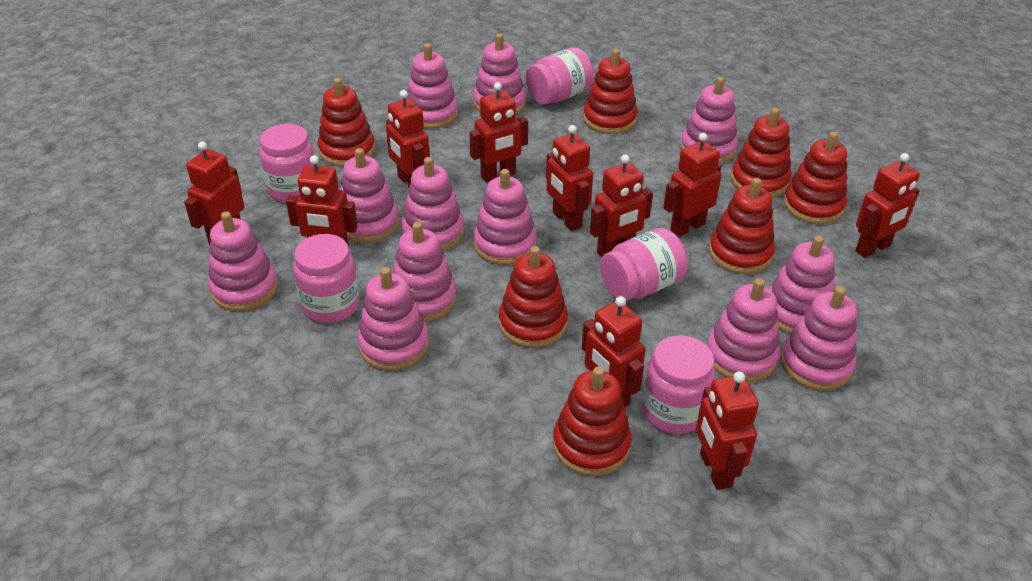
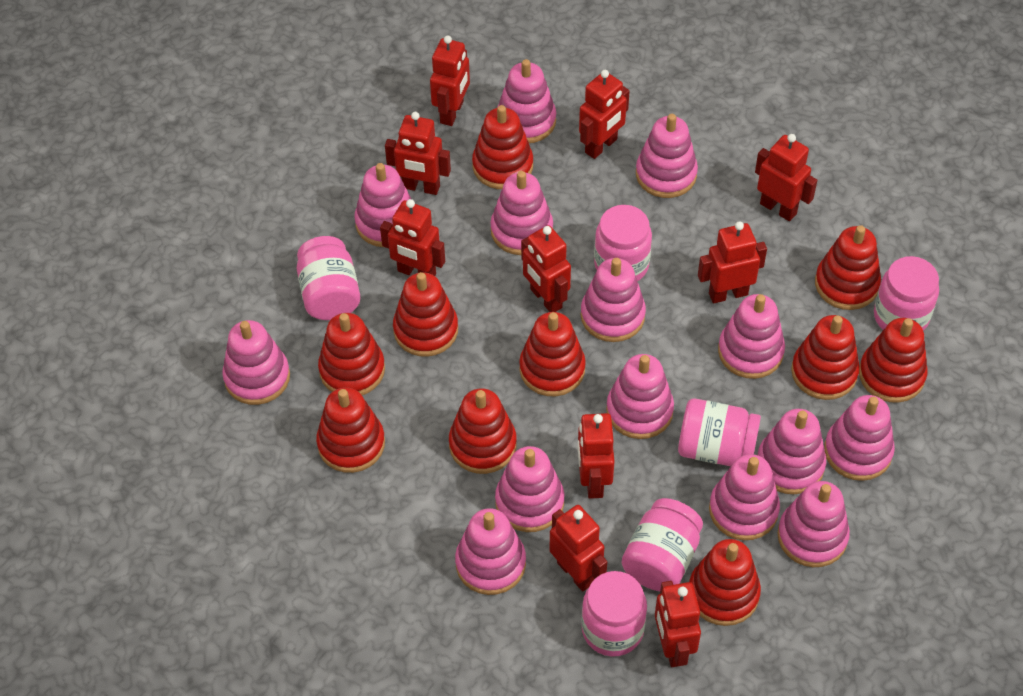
pink jar: [260,124,314,202] [293,234,360,323] [525,47,594,105] [600,228,688,301] [642,335,715,434] = 5 -> [297,236,360,320] [581,571,647,657] [594,205,652,281] [622,498,703,591] [678,398,761,466] [874,256,939,331] = 6
pink stacking toy: [208,211,278,311] [340,148,399,243] [357,267,429,371] [393,222,456,322] [401,157,464,251] [407,43,458,129] [473,33,526,114] [474,169,537,265] [680,77,738,164] [707,278,780,382] [769,235,835,334] [780,286,857,391] = 12 -> [222,320,290,405] [354,163,411,247] [455,508,526,595] [490,171,553,255] [495,446,564,532] [497,59,556,143] [581,258,646,342] [606,354,674,439] [636,114,698,198] [709,454,780,540] [718,294,785,379] [757,409,826,494] [777,481,850,567] [824,395,895,481] = 14
red stacking toy: [318,78,375,166] [499,246,568,348] [553,366,631,476] [583,49,637,134] [709,178,775,274] [731,108,791,198] [784,132,847,224] = 7 -> [316,387,385,473] [318,313,385,395] [393,272,458,357] [449,388,517,474] [472,105,533,189] [519,312,586,396] [689,539,761,626] [791,315,860,400] [815,225,881,310] [859,318,928,403] = 10

